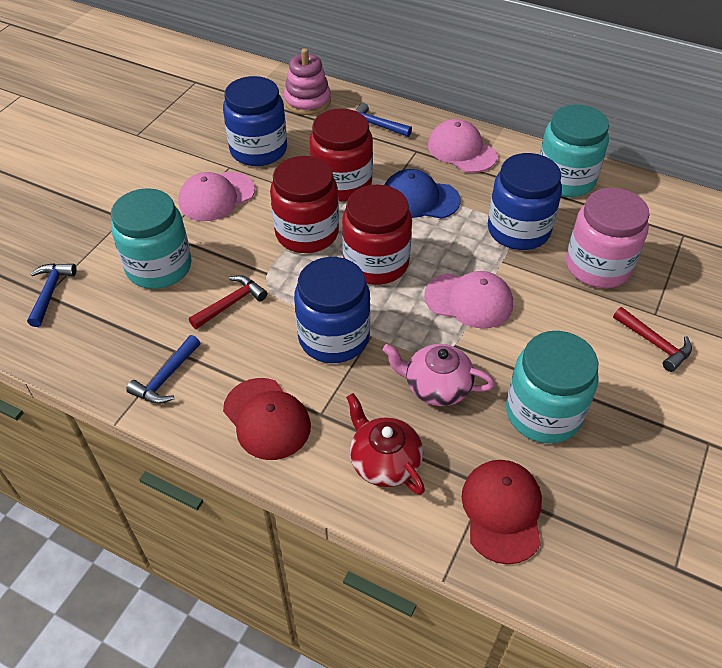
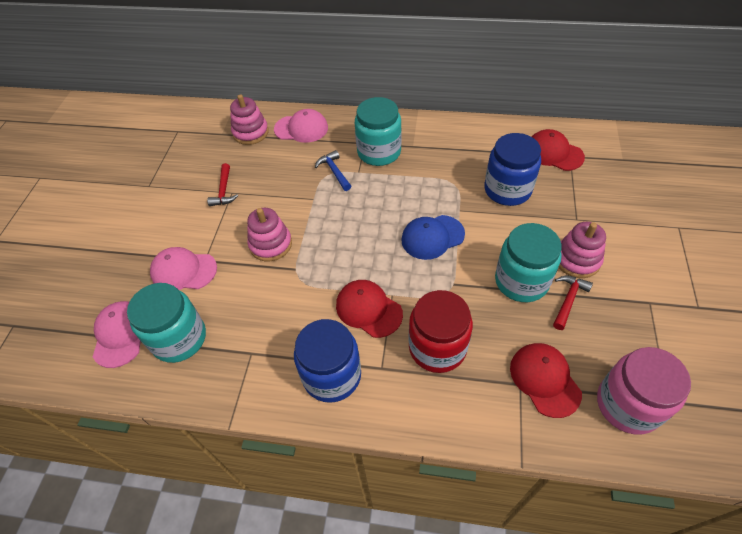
blue hammer: [27,263,76,327] [126,335,200,404] [355,103,412,137] = 3 -> [315,150,351,191] = 1
blue jar: [223,76,287,166] [294,257,370,363] [488,153,562,250] = 3 -> [294,319,361,403] [484,133,541,206] = 2
pink stacking toy: [284,48,331,115] = 1 -> [230,94,269,145] [247,208,292,262] [558,222,606,278] = 3
pink teapot: [383,344,495,406] = 1 -> none = 0
red cap: [223,378,311,460] [462,460,542,564] = 2 -> [336,280,403,338] [510,343,582,418] [532,129,585,171] = 3
red jar: [270,156,339,253] [309,109,373,202] [342,185,412,285] = 3 -> [408,290,473,373] = 1
red teapot: [346,393,425,495] = 1 -> none = 0

